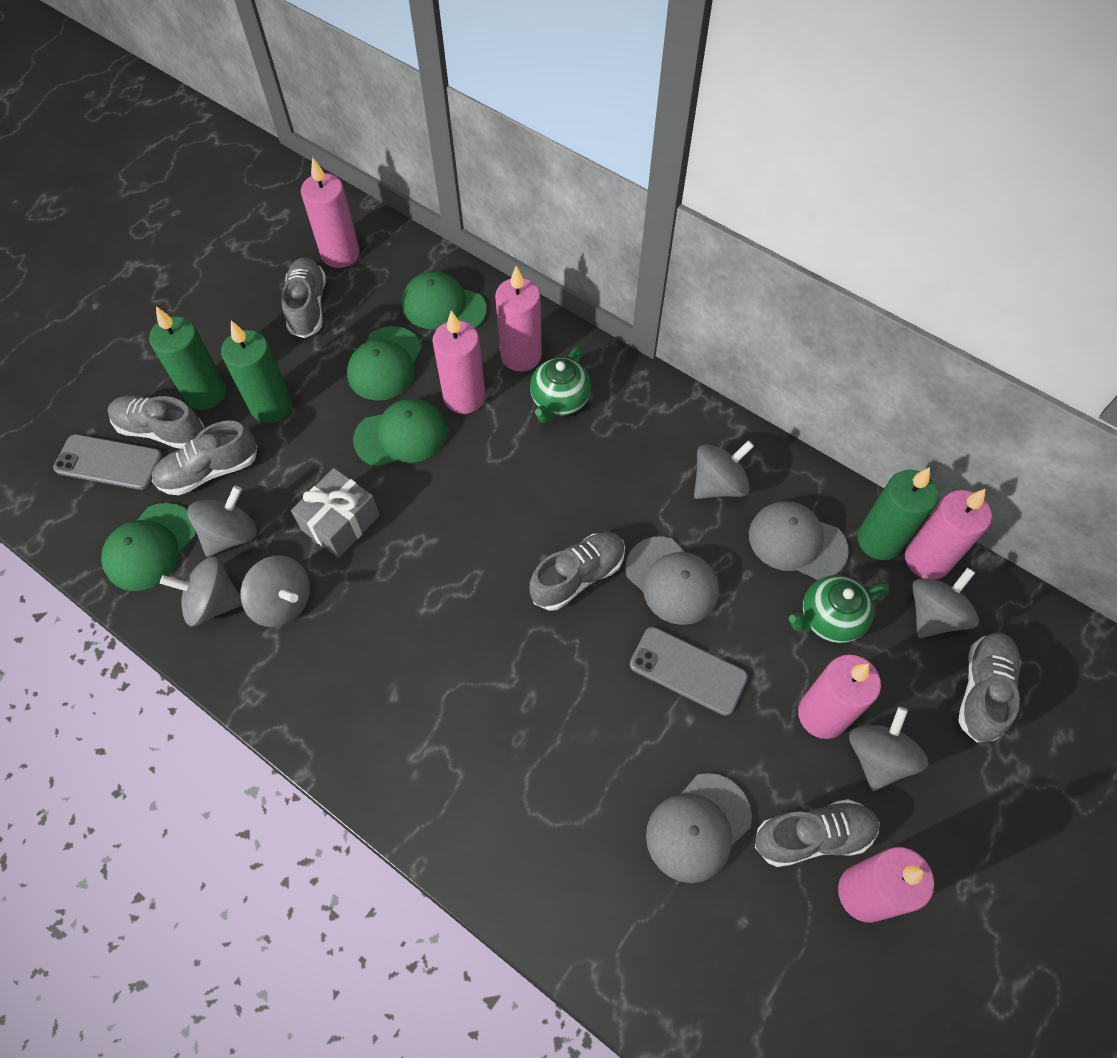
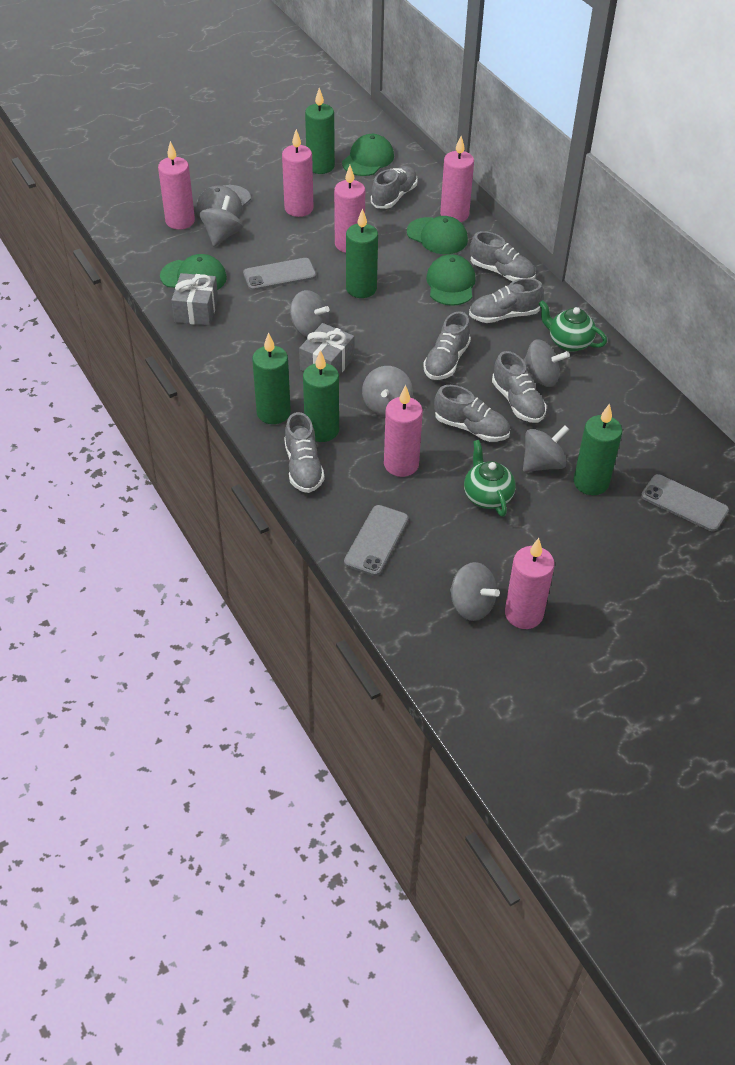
green candle: [149,306,227,410] [221,321,293,423] [857,467,939,560] = 3 -> [252,332,291,424] [303,350,339,442] [305,88,335,174] [346,208,378,298] [574,404,622,495] = 5
grey cap: [625,536,719,625] [646,773,752,883] [749,501,849,580] = 3 -> [196,185,251,217] = 1
grey gift: [291,468,380,558] = 1 -> [171,273,218,326] [299,323,354,375] = 2
grey phone: [53,434,162,490] [630,627,748,716] = 2 -> [243,258,316,291] [344,505,409,576] [641,474,729,531] = 3
grey shoe: [107,395,204,449] [152,421,257,495] [281,257,326,338] [530,532,625,611] [755,799,880,867] [958,633,1021,743] = 6 -> [284,412,325,493] [371,166,418,209] [423,311,471,380] [434,385,510,442] [469,278,544,323] [470,231,536,281] [492,351,546,423] = 7

